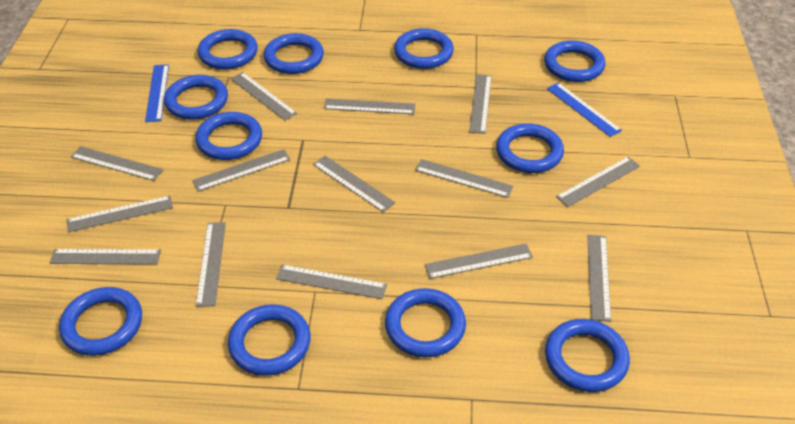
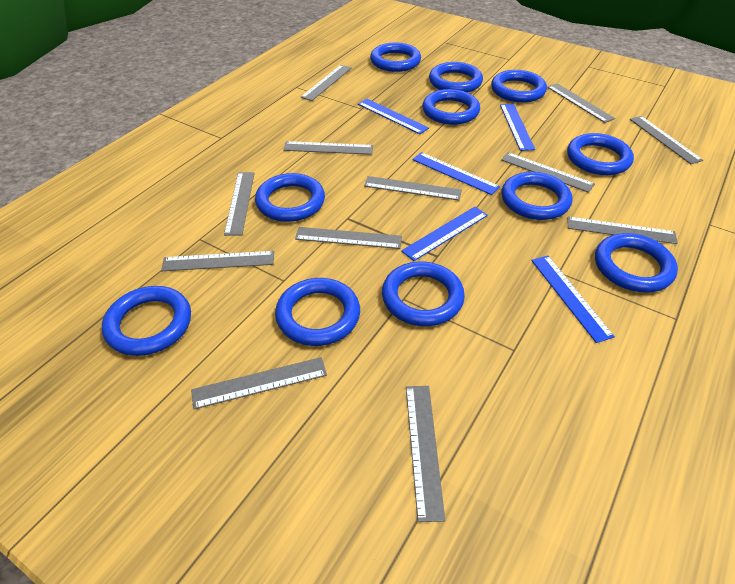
blue ruler: [145,64,169,122] [547,83,622,137] = 2 -> [358,99,429,134] [401,207,488,261] [412,152,500,195] [500,104,535,151] [531,256,615,343] = 5
grey ruler: [50,249,161,265] [67,196,173,232] [71,146,163,181] [192,149,290,192] [196,222,226,307] [231,72,297,120] [276,264,387,299] [313,156,395,212] [324,98,416,114] [415,159,514,198] [424,244,533,279] [469,74,492,134] [556,157,640,207] [587,235,611,322] = 14 -> [161,251,274,271] [191,357,327,409] [224,172,254,236] [283,141,373,155] [295,227,402,249] [301,65,352,101] [364,176,462,200] [406,386,445,522] [501,152,595,193] [547,83,615,123] [568,217,678,244] [630,116,703,164] = 12

